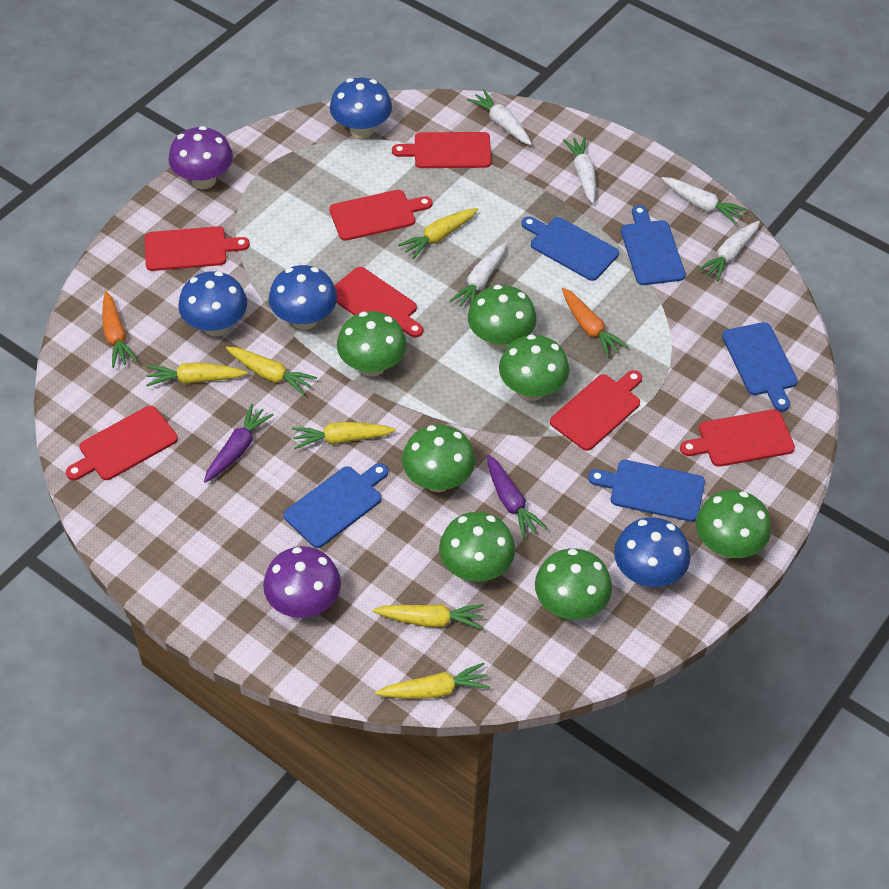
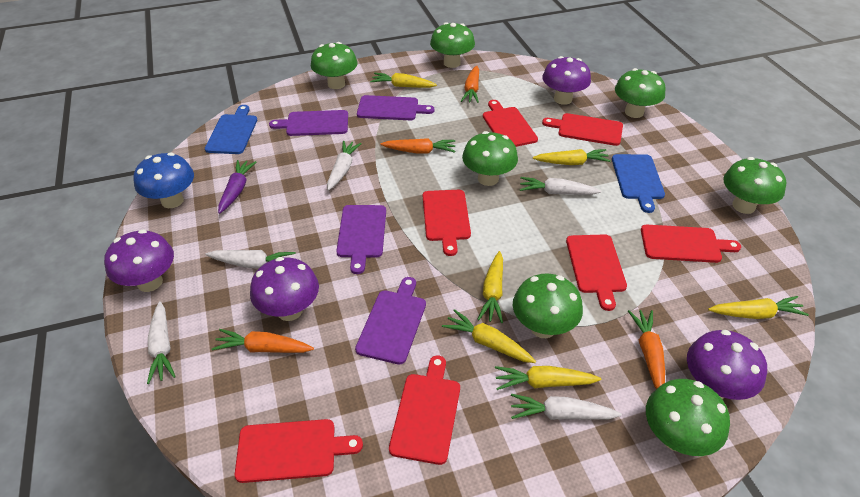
blue cutting board: [284,463,388,548] [521,216,619,281] [588,460,705,522] [621,205,686,285] [722,322,798,411] = 5 -> [205,105,257,154] [612,154,665,213] = 2
blue mushroom: [178,271,247,336] [269,265,337,330] [330,77,392,139] [614,517,690,587] = 4 -> [133,153,194,208] = 1
orange carrot: [102,291,138,368] [562,288,628,358] = 2 -> [212,329,314,353] [381,138,455,154] [461,65,479,103] [628,310,665,389] = 4
purple carrot: [204,404,274,483] [487,454,548,539] = 2 -> [218,160,256,214] = 1
purple cutting board: none = 0 -> [269,110,348,136] [336,205,386,274] [355,277,426,364] [357,95,434,120] = 4
purple mushroom: [168,126,233,189] [263,546,341,618] = 2 -> [104,230,174,292] [250,257,319,321] [542,56,591,105] [687,330,767,400] = 4

